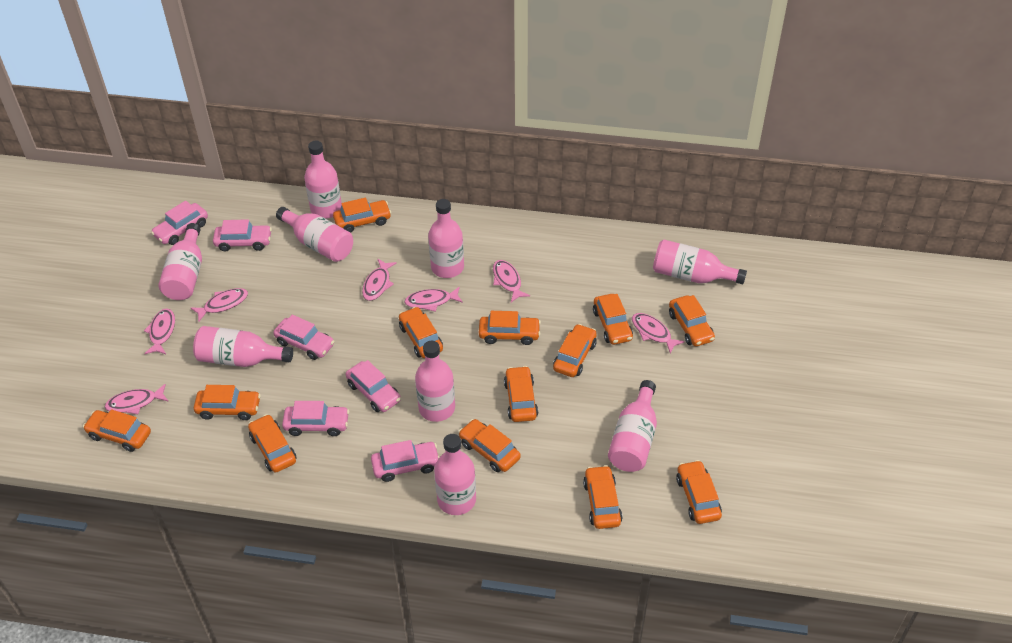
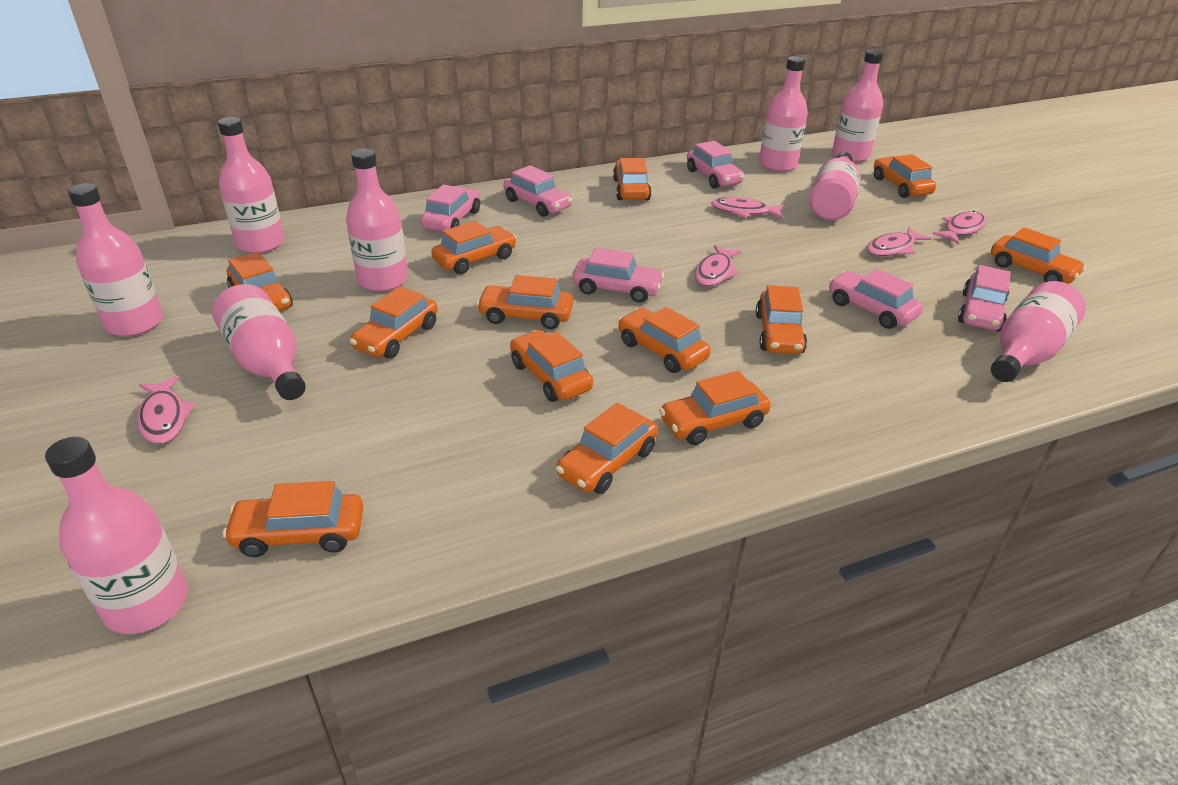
pink fish: [105,384,169,414] [144,308,175,354] [190,288,248,322] [362,259,397,301] [404,286,463,312] [493,260,530,302] [632,313,685,354] = 7 -> [137,376,196,444] [695,245,742,287] [711,197,784,219] [867,227,932,256] [932,211,987,244] = 5

